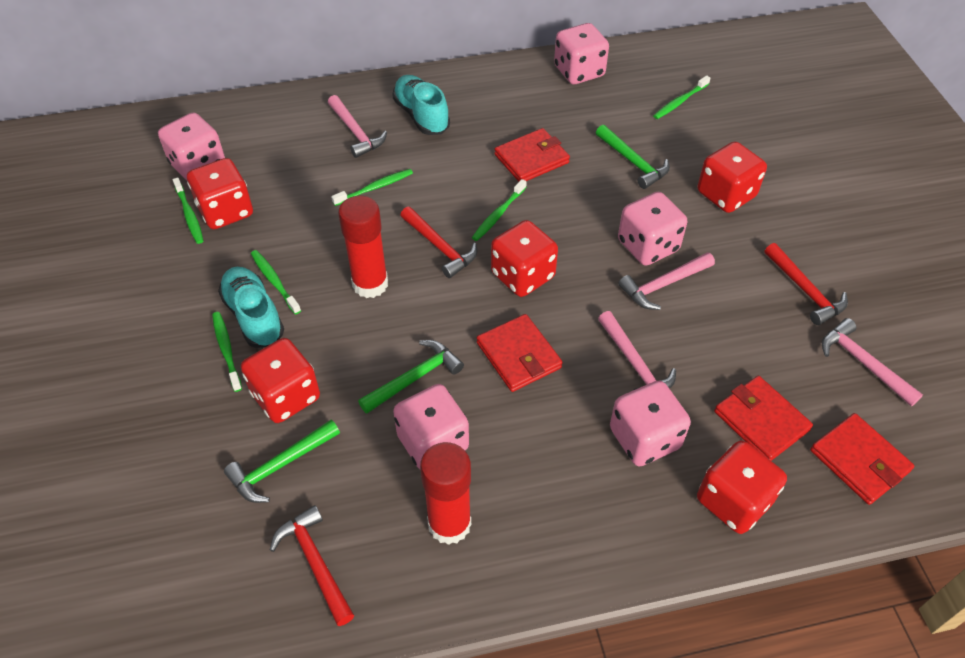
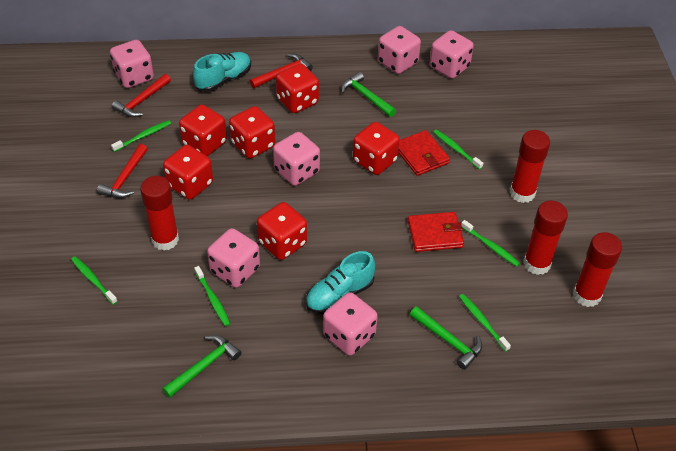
pink dice: [158,112,225,180] [393,384,469,469] [554,23,609,84] [610,381,691,466] [618,192,687,266] = 5 -> [110,40,154,88] [207,228,260,288] [273,132,320,186] [323,292,378,355] [378,26,421,74] [430,30,474,79] = 6
pink hammer: [328,95,387,158] [598,311,676,390] [618,252,715,310] [822,318,923,406] = 4 -> none = 0
red dice: [187,158,253,229] [241,338,320,423] [491,220,558,297] [697,141,767,213] [697,441,787,534] = 5 -> [163,145,213,200] [179,104,227,156] [229,106,275,159] [257,202,307,260] [276,63,319,113] [353,122,400,175] = 6
red glue stick: [338,196,388,298] [420,442,471,545] = 2 -> [140,176,179,251] [510,130,550,203] [524,201,568,275] [573,232,622,307] = 4
red wallet: [477,314,563,392] [494,128,570,182] [714,376,813,461] [810,413,914,505] = 4 -> [399,130,450,176] [408,212,464,252] = 2

